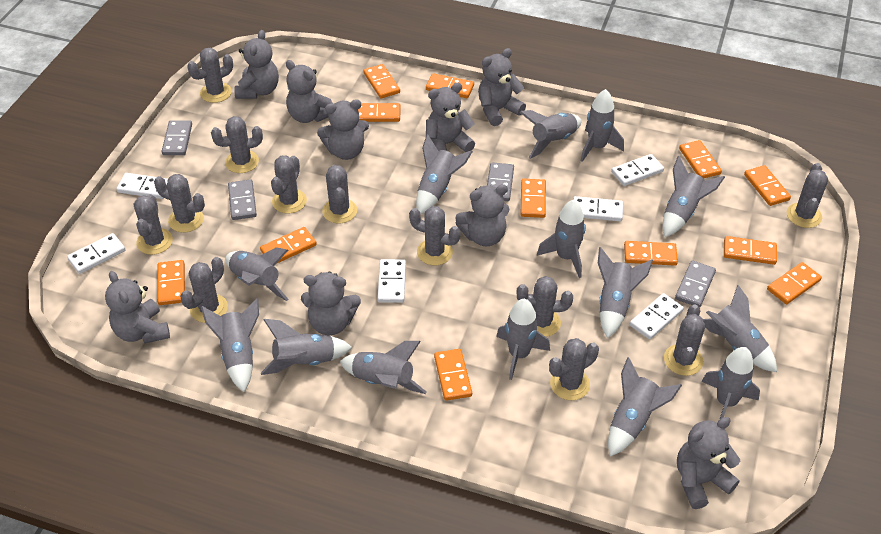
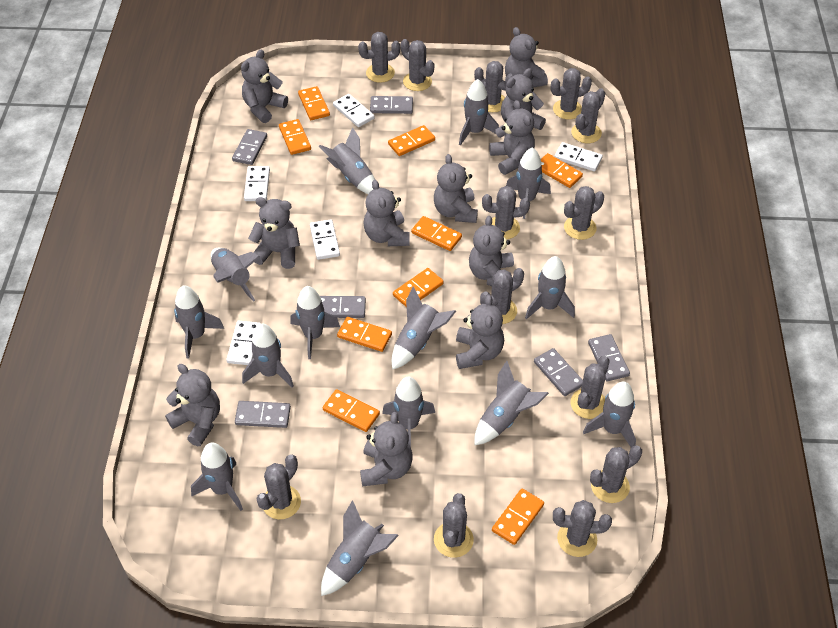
grey cactus: [134,194,173,255] [154,174,205,233] [180,257,228,323] [187,48,233,103] [211,116,263,173] [271,155,307,214] [322,165,357,224] [409,206,461,265] [517,276,573,337] [549,338,599,400] [664,304,705,376] [787,163,828,228] = 12 -> [256,455,301,519] [358,32,400,83] [401,39,435,91] [434,493,474,558] [474,61,513,112] [480,268,524,324] [482,186,530,239] [551,68,592,120] [553,500,612,557] [564,186,604,240] [570,356,610,419] [571,88,605,143] [590,445,642,503] = 13
grey domino: [161,120,192,155] [228,179,257,220] [487,162,514,201] [675,261,716,308] = 4 -> [232,129,267,165] [235,401,291,428] [320,296,366,318] [370,96,413,114] [534,348,583,396] [588,334,630,381] = 6
grey teddy bear: [105,271,170,344] [234,30,279,99] [286,60,334,123] [301,272,361,335] [317,99,369,160] [426,83,475,152] [455,184,509,247] [478,48,526,126] [677,417,740,509] = 9 -> [165,364,220,446] [241,50,288,123] [248,197,300,269] [360,412,413,486] [363,180,410,246] [434,154,478,223] [456,294,504,369] [469,215,514,286] [489,100,535,175] [501,68,546,130] [505,27,548,88] = 11
orange domino: [157,260,185,305] [260,227,317,264] [358,103,401,122] [363,64,400,98] [426,73,474,98] [434,349,472,401] [520,179,546,218] [624,241,678,266] [679,140,722,179] [724,236,777,265] [744,165,791,206] [767,262,822,304] = 12 -> [279,119,311,155] [298,86,330,120] [322,389,380,432] [337,317,392,352] [388,125,435,156] [393,268,444,307] [411,216,462,251] [492,489,544,545] [541,153,583,188] = 9
white domino: [67,233,126,274] [116,173,168,199] [377,259,406,303] [573,196,623,221] [611,154,664,186] [630,293,684,340] = 6 -> [226,321,261,365] [244,166,270,201] [310,219,340,260] [333,94,375,127] [554,142,603,171] = 5

